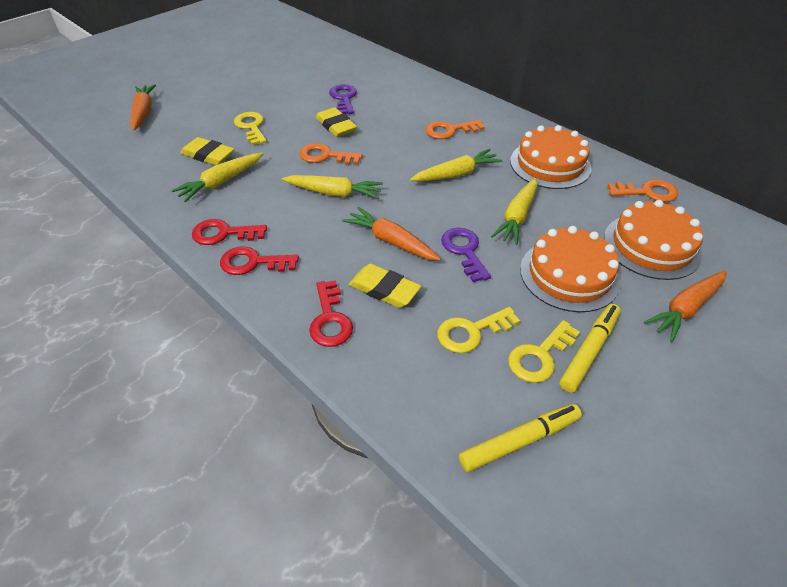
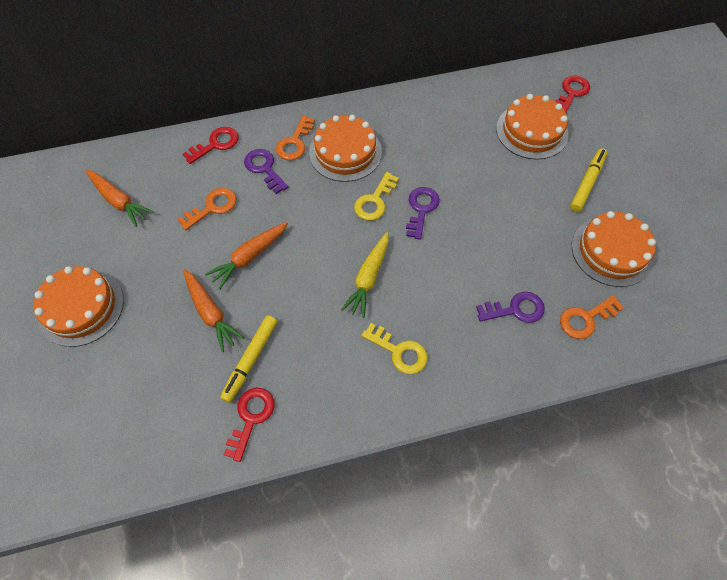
orange cake: [510,125,591,189] [520,226,621,312] [604,200,703,280] = 3 -> [34,266,124,347] [309,115,382,182] [496,94,568,160] [572,211,656,287] = 4
purple key: [329,84,357,114] [441,228,491,282] = 2 -> [244,149,288,194] [406,187,440,240] [476,292,545,323] = 3
yellow carrot: [171,153,263,202] [282,175,383,199] [410,149,502,181] [491,178,538,245] = 4 -> [341,232,389,318] = 1
yellow eraser: [181,137,235,165] [315,107,357,137] [349,264,421,308] = 3 -> none = 0
yellow key: [234,112,267,145] [437,307,520,353] [508,320,580,383] = 3 -> [354,172,399,221] [361,323,428,374] = 2

